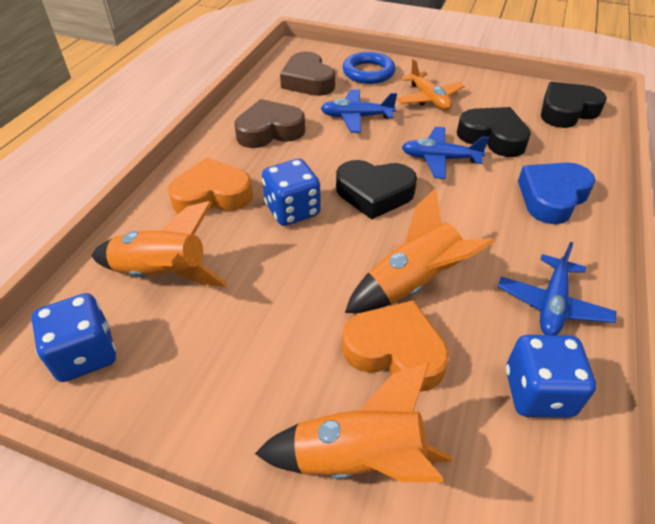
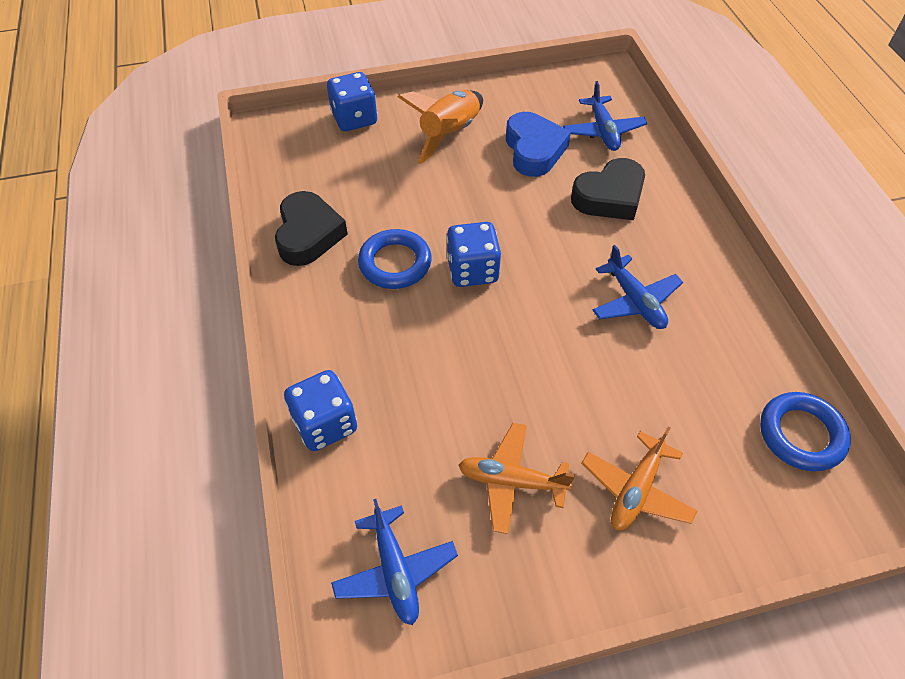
black heart: [336,160,417,219] [457,107,531,157] [541,82,607,128] = 3 -> [275,191,348,266] [571,158,645,220] = 2
blue ring: [343,52,395,84] = 1 -> [358,229,432,289] [760,392,851,472] = 2
brown heart: [234,99,305,148] [280,52,335,96] = 2 -> none = 0
orange heart: [168,157,253,214] [342,300,449,392] = 2 -> none = 0
orange plane: [396,59,465,110] = 1 -> [459,423,575,534] [581,427,697,530] = 2
orange rocket: [91,201,228,287] [255,363,452,482] [345,188,495,313] = 3 -> [398,90,483,164] = 1

